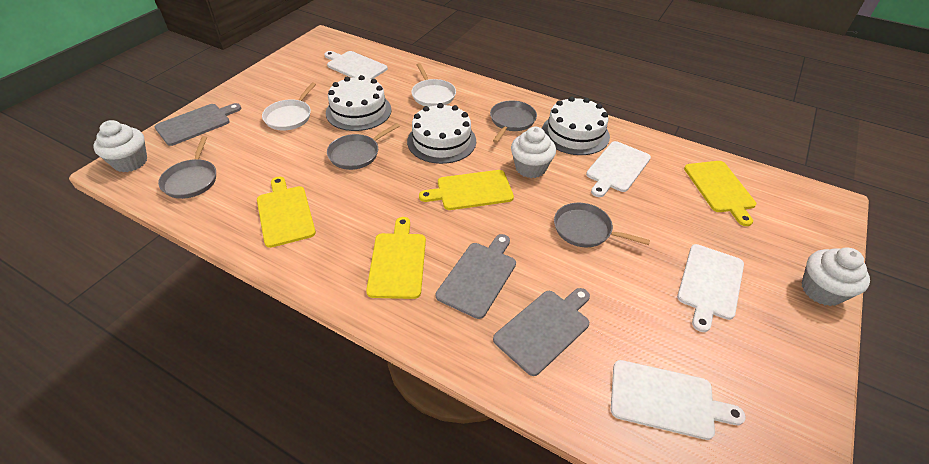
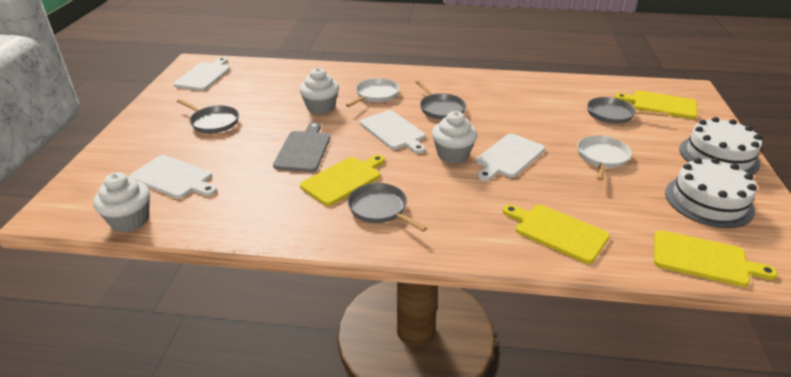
grey cutting board: [155,103,241,146] [436,234,516,319] [493,288,590,376] = 3 -> [273,122,330,172] = 1
white cake: [326,75,392,131] [407,103,476,164] [542,96,610,155] = 3 -> [665,158,757,228] [679,117,762,175] = 2

